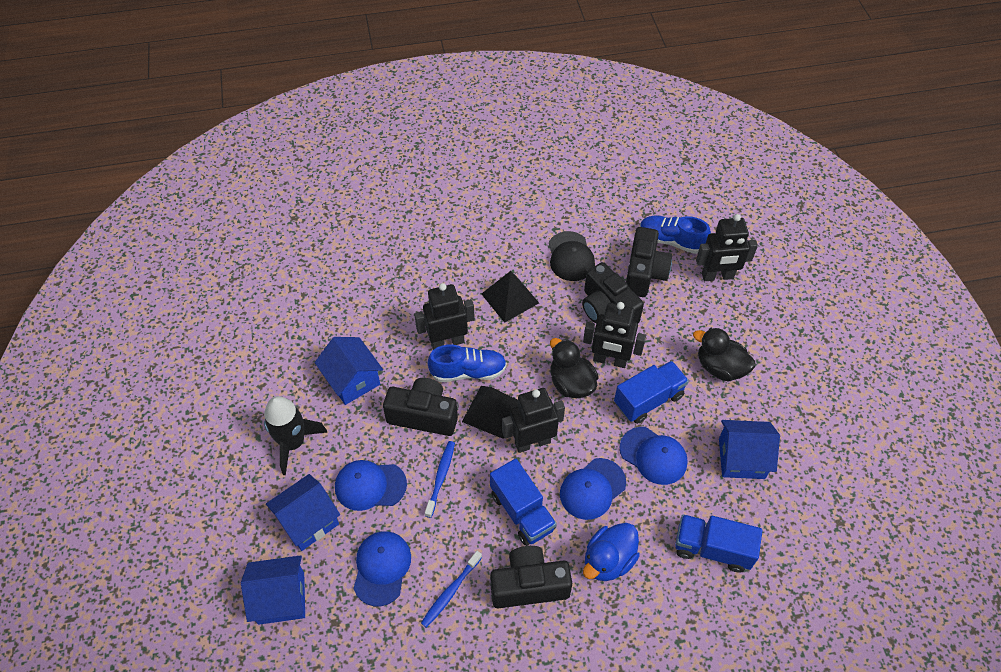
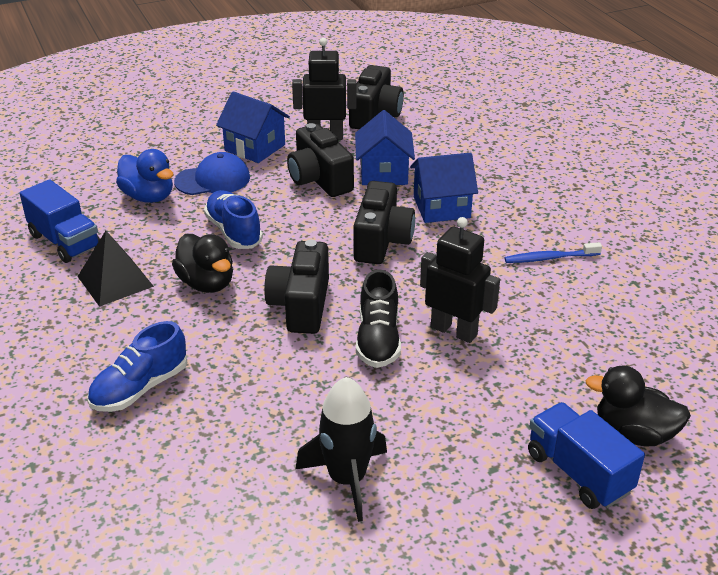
black cap: [549,231,595,281] = 1 -> none = 0
black pyramid: [462,386,518,439] [482,271,539,323] = 2 -> [77,231,154,307] = 1
black robot: [414,283,475,350] [502,388,565,453] [583,302,646,368] [696,214,758,281] = 4 -> [292,38,356,140] [420,217,500,343] = 2
black shoe: none = 0 -> [356,269,401,368] = 1
blue cap: [335,460,407,511] [353,531,411,606] [560,458,626,520] [620,427,688,485] = 4 -> [174,152,250,195] = 1
blue house: [241,555,305,625] [266,474,340,551] [315,337,383,405] [719,420,780,479] = 4 -> [216,91,290,163] [355,110,415,185] [410,153,478,223] = 3
blue toothbrush: [421,551,482,628] [425,441,455,518] = 2 -> [505,242,602,263] = 1
blue truck: [490,459,557,546] [614,361,689,424] [675,514,762,573] = 3 -> [20,179,100,263] [528,402,645,509] = 2

